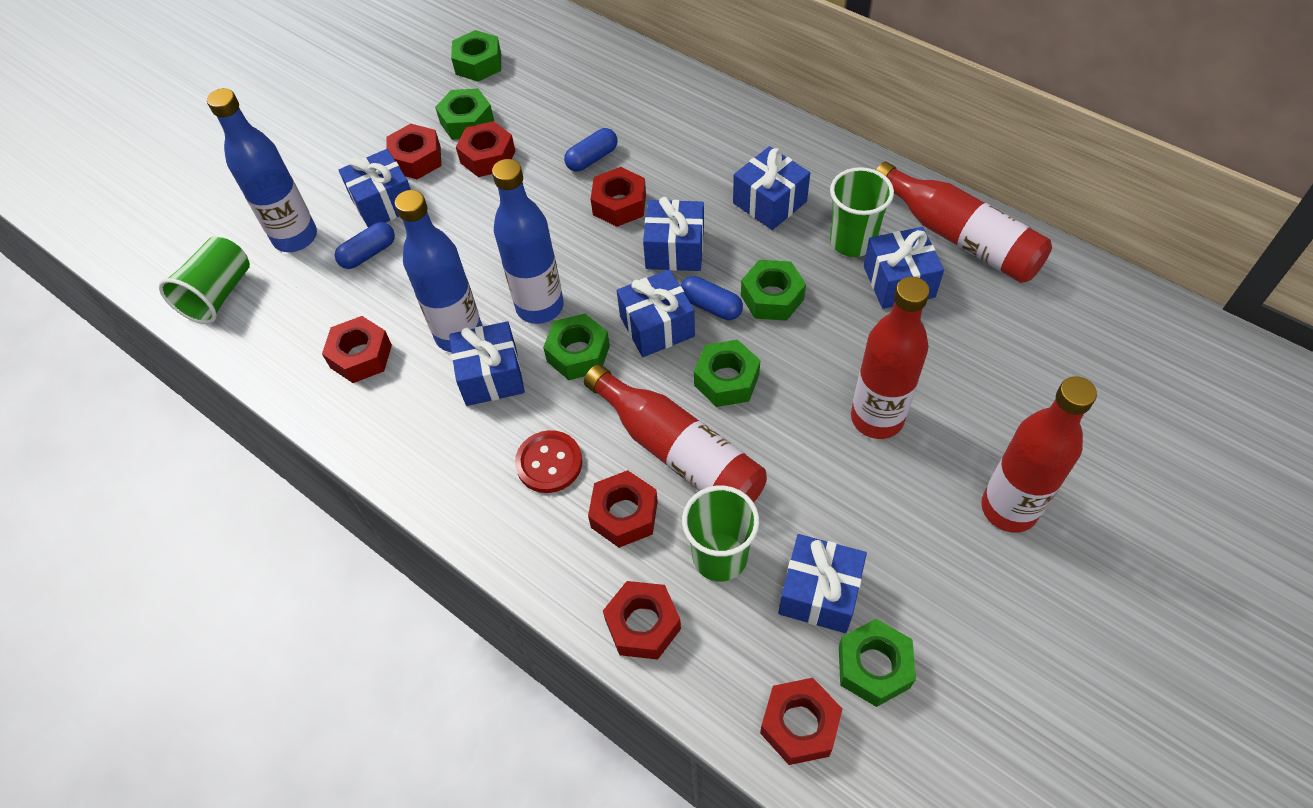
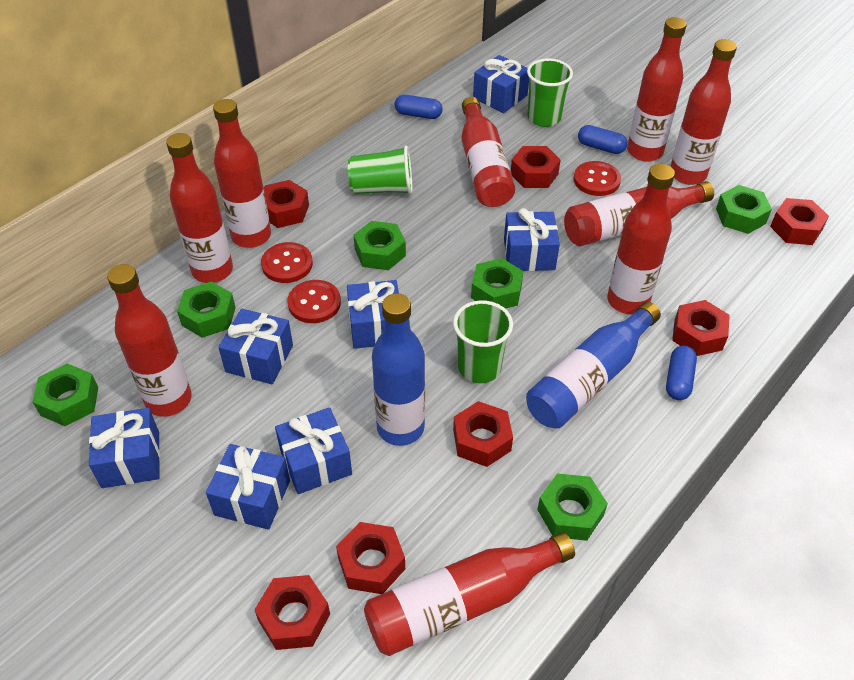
blue bottle: [207,88,317,252] [395,190,482,352] [492,159,564,324] = 3 -> [372,293,425,446] [526,302,661,429] = 2
red bottle: [584,364,767,503] [851,277,930,439] [876,162,1052,283] [981,376,1097,533] = 4 -> [107,264,192,417] [166,133,233,283] [213,99,271,248] [364,532,575,656] [462,97,515,207] [564,181,714,246] [607,164,675,315] [627,17,687,162] [670,39,737,185] = 9
red button: [515,430,582,493] = 1 -> [261,242,313,283] [287,280,341,323] [574,161,621,196] = 3

